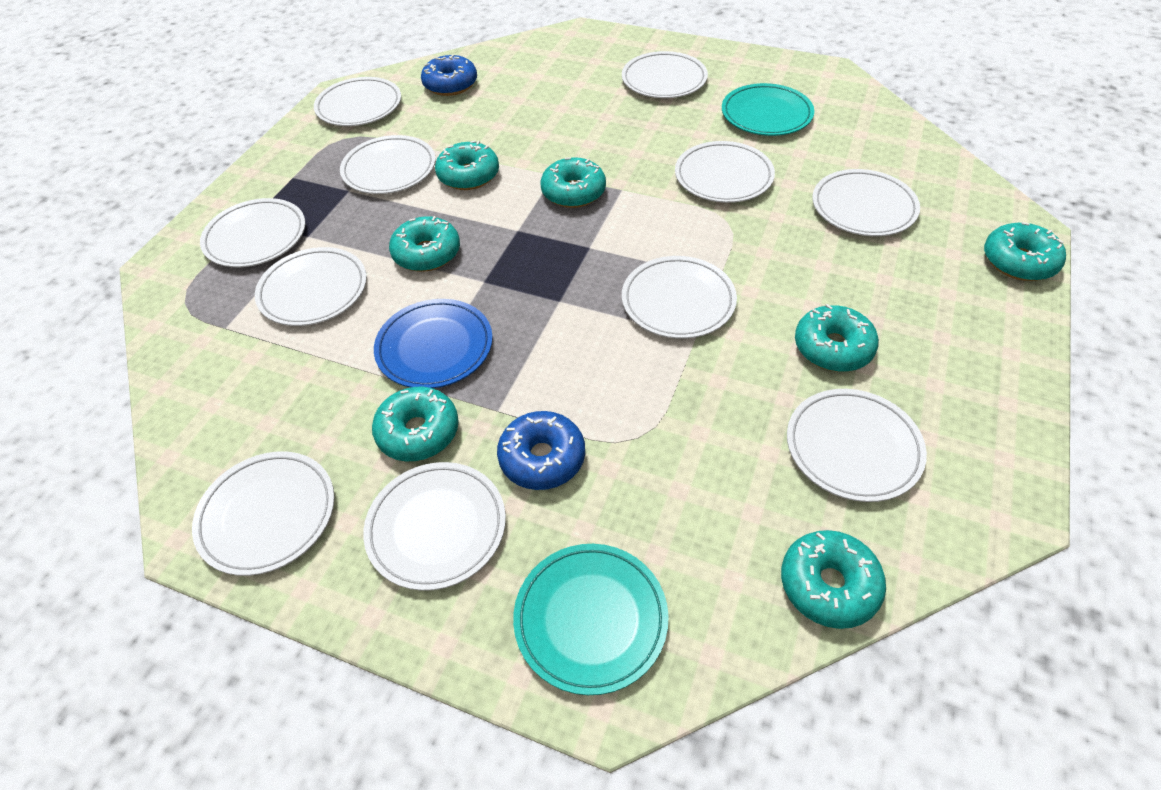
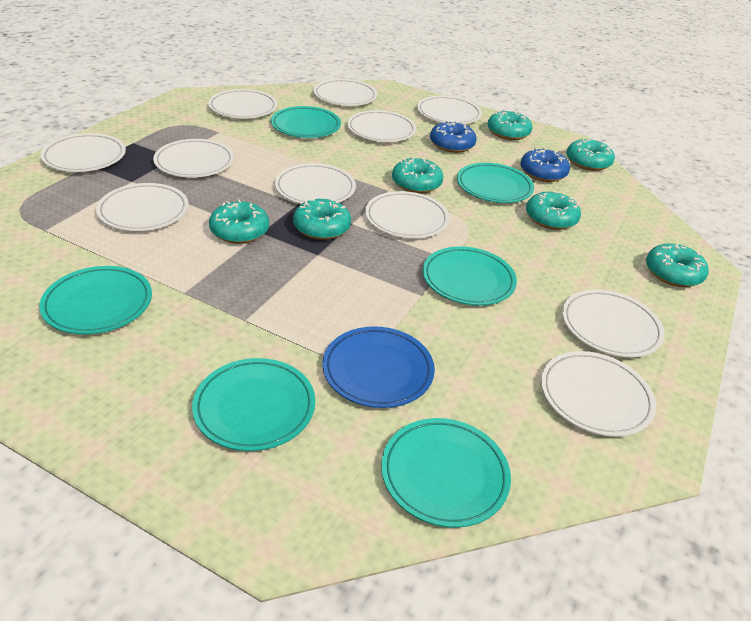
turquoise plate: [513,544,669,695] [722,83,814,136] = 2 -> [39,266,152,334] [192,358,315,451] [271,106,341,138] [381,418,511,528] [422,246,517,306] [457,163,534,203] = 6

